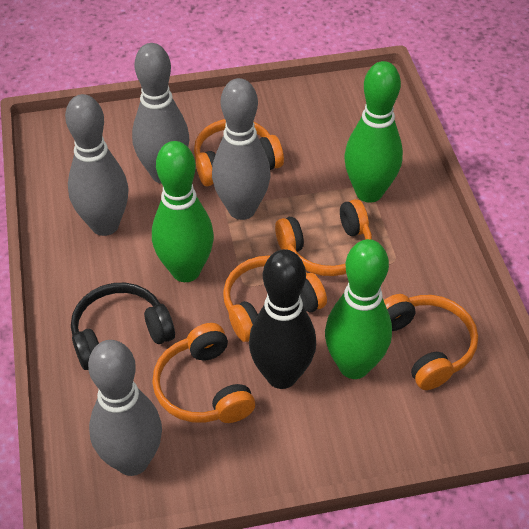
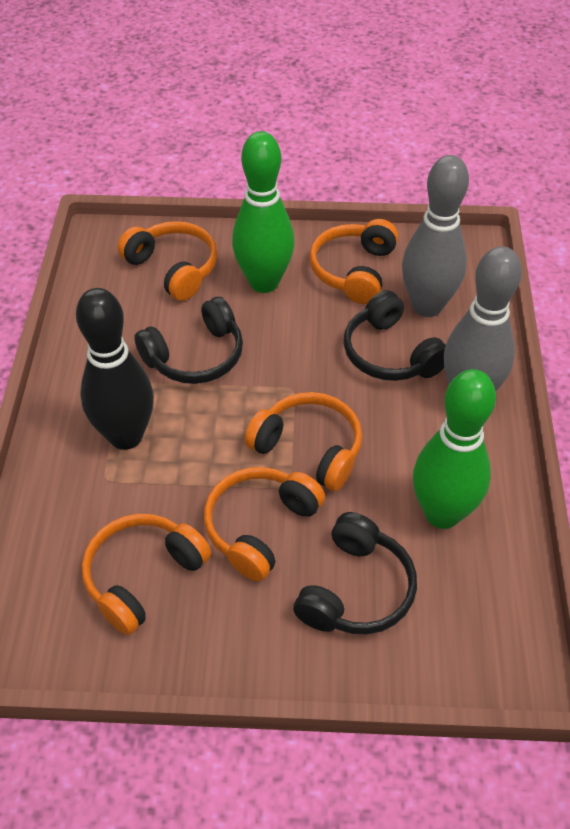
black headphones: [71,283,175,370] = 1 -> [134,297,243,384] [293,512,417,635] [344,290,446,381] = 3
green bowling pin: [152,141,214,282] [325,239,392,379] [344,61,403,203] = 3 -> [232,131,294,293] [413,369,496,529] = 2
grey bowling pin: [65,94,129,236] [88,340,162,476] [132,43,189,184] [212,78,270,220] = 4 -> [402,155,469,317] [444,246,522,392] = 2

